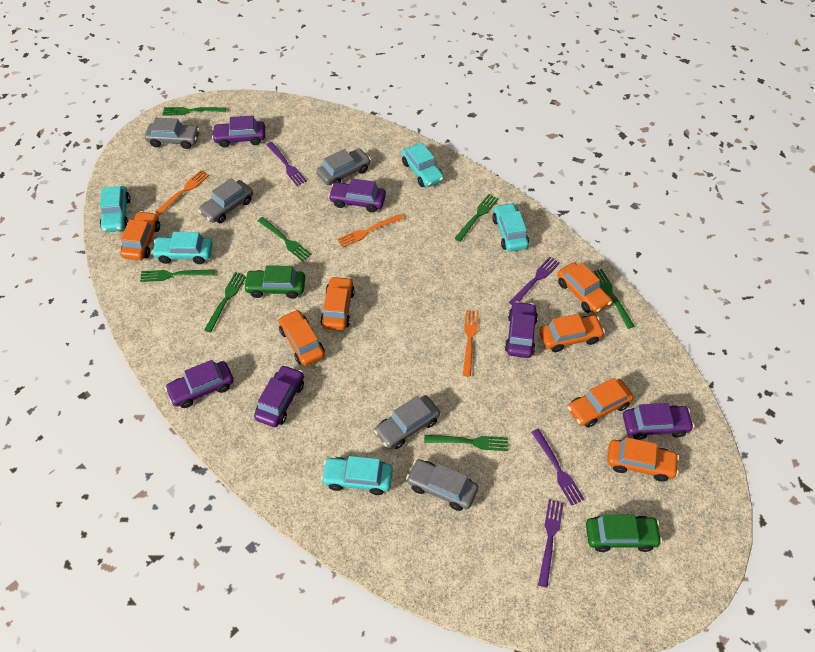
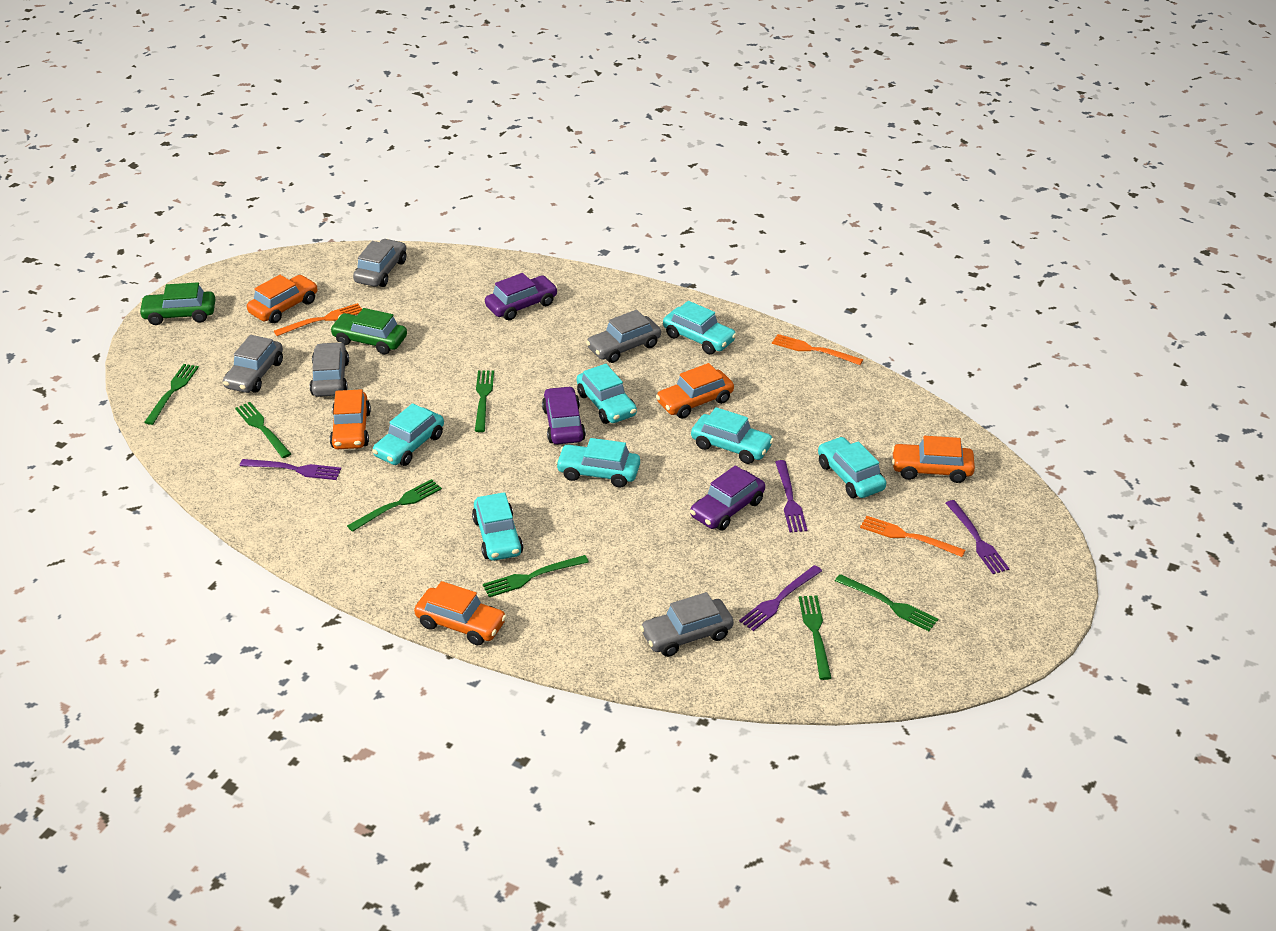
orange car: [120,211,160,260] [278,310,325,366] [320,276,355,330] [539,314,605,352] [557,262,612,313] [568,378,634,428] [607,437,679,482] = 7 -> [247,275,318,323] [330,389,371,449] [414,581,507,645] [656,363,734,419] [892,436,975,483] = 5
purple car: [165,360,234,408] [212,116,265,147] [254,365,304,427] [328,178,386,213] [505,301,538,358] [623,403,694,440] = 6 -> [485,273,558,320] [542,386,586,444] [690,465,765,531] = 3
turquoise car: [100,186,130,232] [151,232,213,264] [321,456,393,495] [402,143,444,187] [492,203,529,252] = 5 -> [372,403,444,466] [472,492,523,561] [556,438,640,488] [577,364,637,424] [663,301,737,354] [691,407,774,464] [818,437,886,498] = 7

